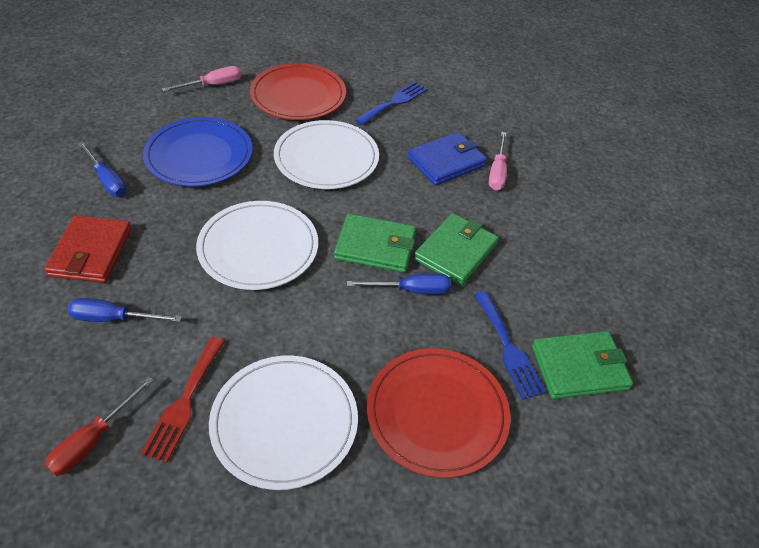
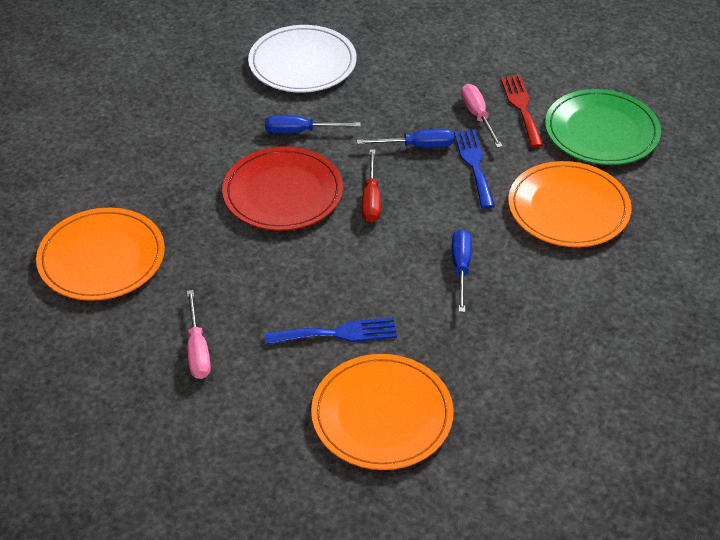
blue plate: [143,117,252,187] = 1 -> none = 0
blue wallet: [408,132,487,186] = 1 -> none = 0
green plate: none = 0 -> [545,89,661,165] = 1
green wallet: [334,213,416,273] [414,213,499,286] [532,331,633,399] = 3 -> none = 0
orange plate: none = 0 -> [36,208,165,301] [311,354,454,470] [508,161,632,247] = 3
red plate: [250,63,346,120] [367,348,510,478] = 2 -> [222,147,343,231] = 1
red wallet: [44,215,132,283] = 1 -> none = 0
white plate: [196,201,318,290] [209,356,358,490] [274,120,379,189] = 3 -> [248,25,357,92] = 1

